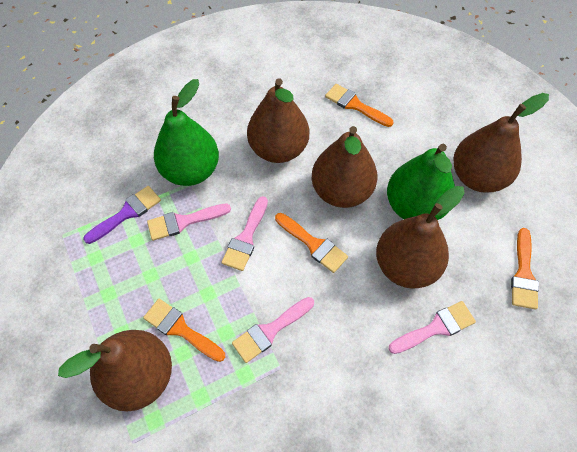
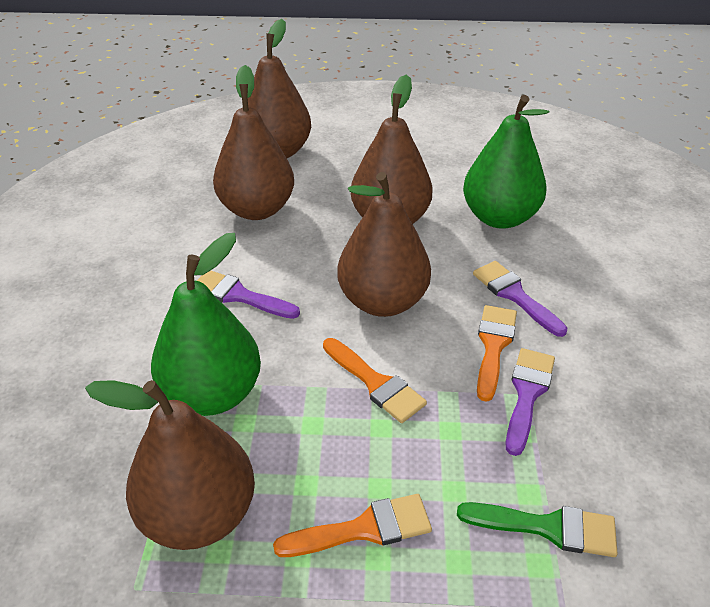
green brush: none = 0 -> [457,502,618,557] = 1
orange brush: [143,299,225,362] [275,213,348,273] [325,84,394,127] [511,228,539,310] = 4 -> [273,494,432,557] [323,338,427,423] [477,305,517,402] = 3
pink brush: [147,203,231,241] [221,196,268,271] [232,297,314,363] [389,301,476,354] = 4 -> none = 0
purple brush: [83,186,161,244] = 1 -> [197,270,300,319] [473,261,567,337] [505,348,555,456] = 3

